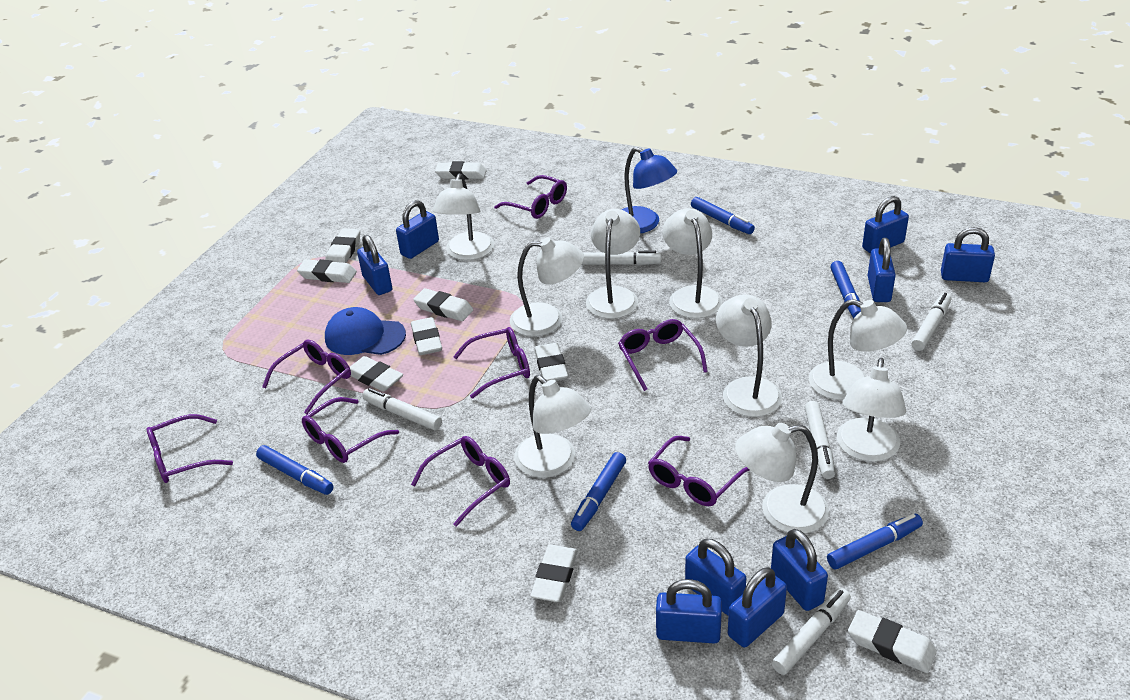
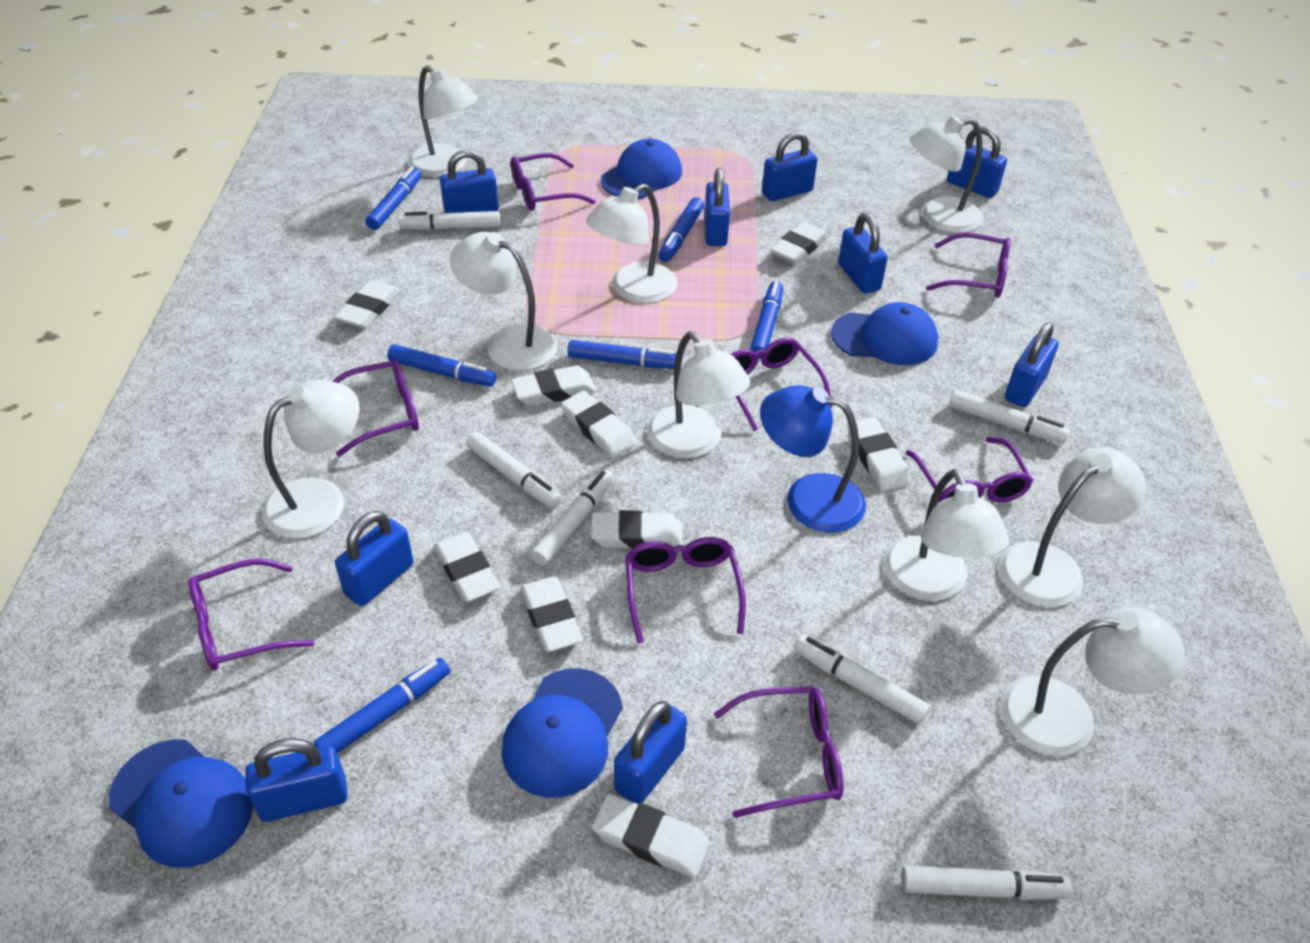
blue cap: [325,307,406,355] = 1 -> [109,740,254,868] [502,668,623,798] [600,138,682,199] [831,302,938,365] = 4
blue marker: [256,445,334,495] [571,452,626,531] [691,197,755,234] [827,514,923,569] [830,261,861,318] = 5 -> [313,658,450,753] [366,166,422,230] [387,344,496,387] [567,340,676,369] [658,197,704,262] [750,281,783,359] = 6
white marker: [362,388,442,430] [582,251,661,265] [772,588,851,675] [805,401,835,479] [911,293,951,351] = 5 -> [399,211,500,230] [466,432,562,508] [531,469,615,565] [794,635,930,724] [901,865,1072,900] [950,390,1070,444] = 6

